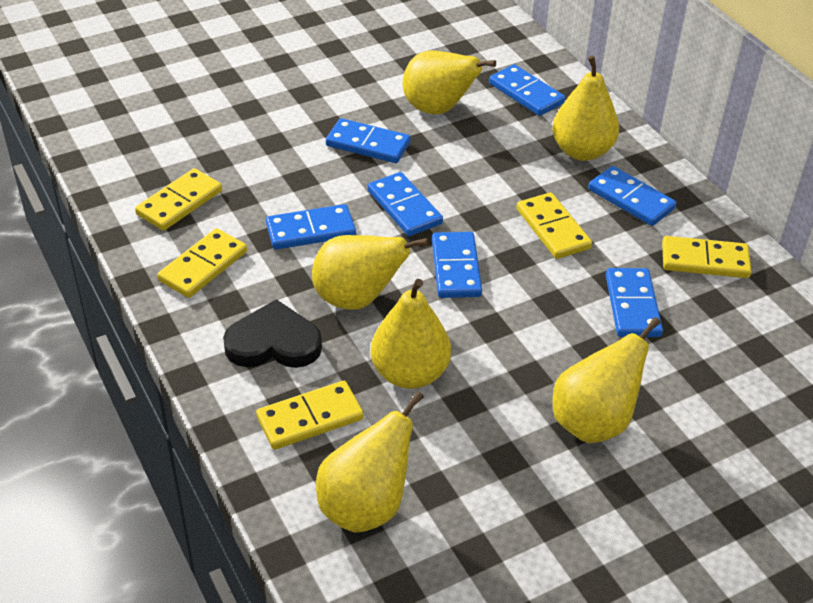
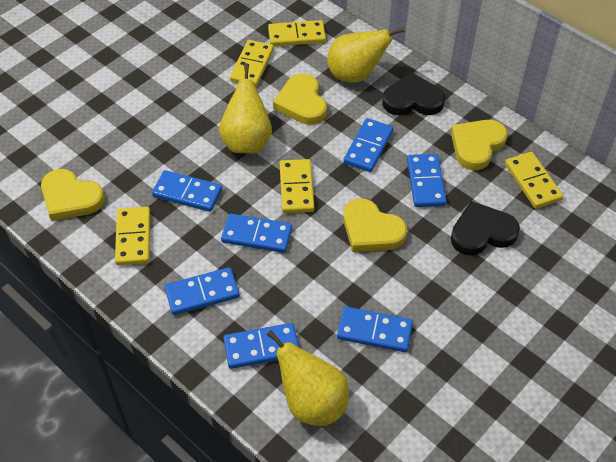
black heart: [223,299,322,368] = 1 -> [382,72,445,115] [451,201,520,255] = 2
yellow heart: none = 0 -> [41,169,105,221] [273,74,327,125] [343,199,407,252] [451,120,508,170] = 4
yellow pear: [312,235,428,310] [316,391,424,533] [371,279,451,389] [402,51,496,115] [552,56,619,161] [553,317,661,443] = 6 -> [219,63,272,153] [267,330,349,426] [327,27,404,83] = 3

